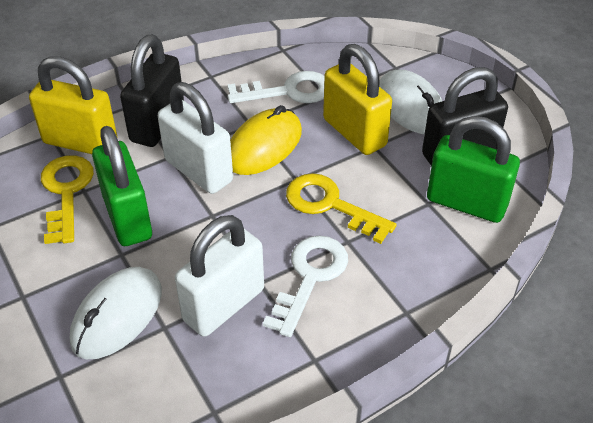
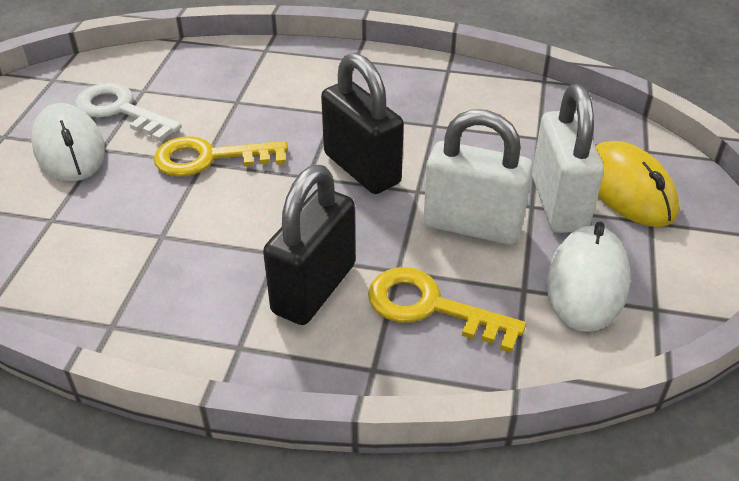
green padlock: [92,126,152,246] [427,116,520,223] = 2 -> none = 0
white key: [228,71,325,103] [263,235,348,337] = 2 -> [75,83,182,142] = 1
yellow padlock: [29,56,117,154] [323,44,392,155] = 2 -> none = 0

